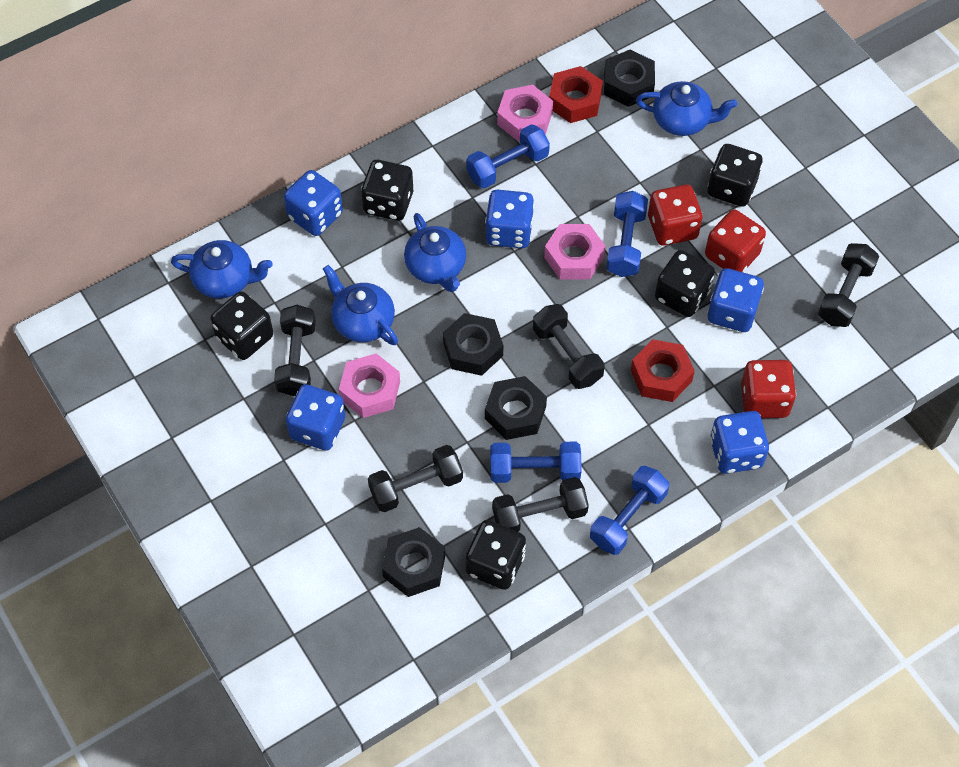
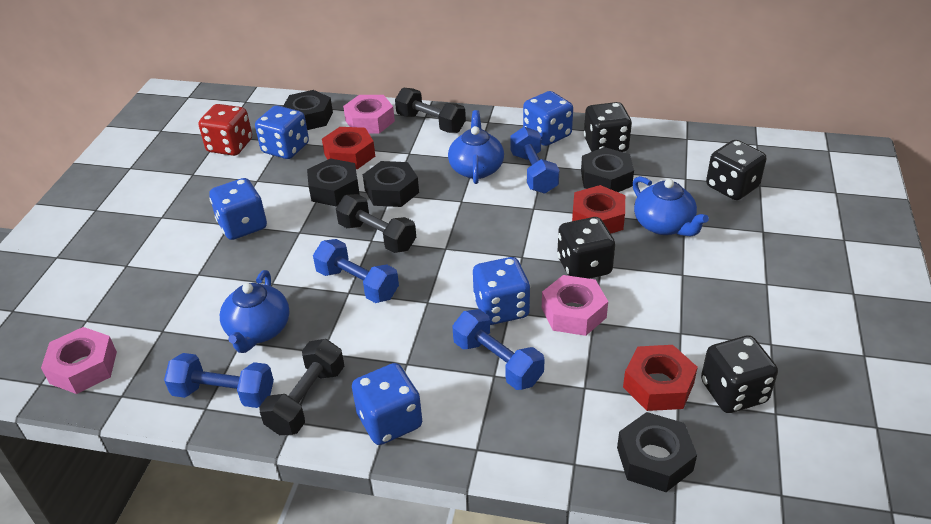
black dice: [211,292,273,360] [361,160,413,221] [466,520,526,590] [655,250,715,317] [707,144,763,207] = 5 -> [557,217,615,279] [584,102,632,152] [701,335,778,413] [706,140,766,200] = 4
black dumbbell: [274,305,316,396] [368,445,463,512] [492,477,589,532] [533,304,605,389] [818,243,879,327] = 5 -> [259,339,344,435] [336,194,416,253] [395,88,466,133] = 3
black nut: [382,527,445,597] [443,313,503,376] [485,376,547,440] [604,49,655,107] = 4 -> [283,90,333,130] [307,158,360,207] [363,161,419,207] [581,147,634,192] [617,412,697,492] = 5
blue teapot: [171,240,273,299] [323,265,398,345] [404,213,466,292] [636,81,737,136] = 4 -> [220,270,289,353] [448,110,504,184] [632,176,709,236] = 3
red dice: [648,184,703,246] [705,209,766,272] [741,360,796,418] = 3 -> [199,104,252,156] = 1
red nut: [549,66,603,123] [631,339,695,402] = 2 -> [322,127,375,169] [572,185,625,234] [623,345,698,411] = 3

